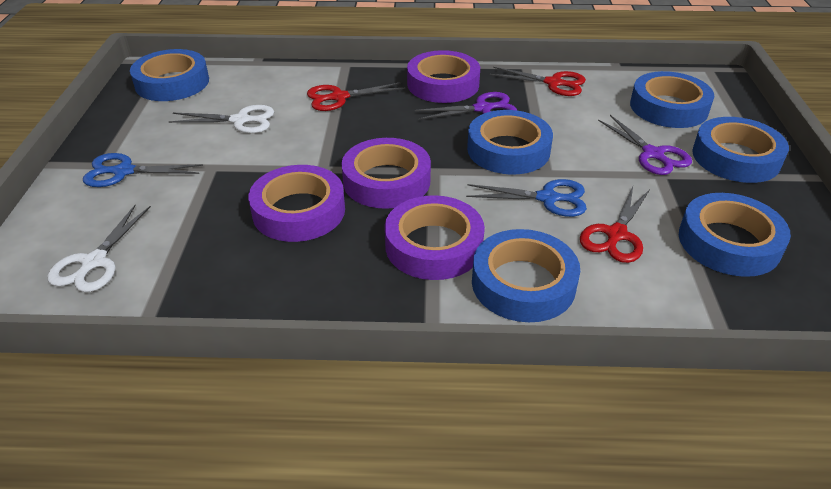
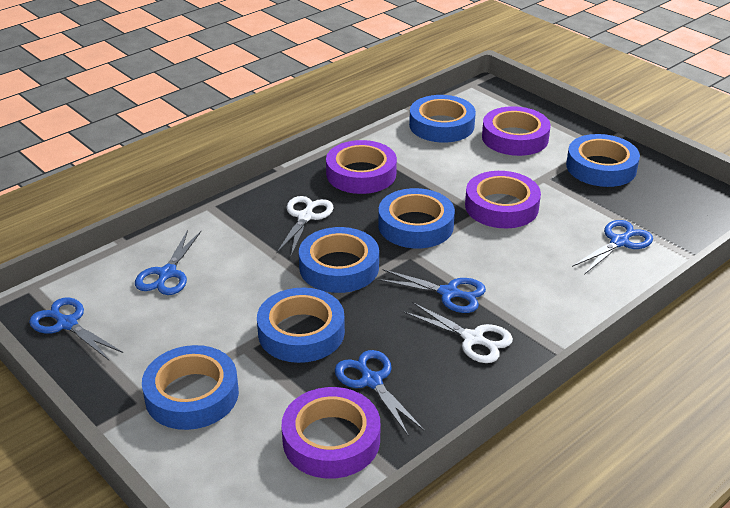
blue scissors: [83,153,203,187] [466,179,587,217] = 2 -> [29,297,123,361] [135,230,201,295] [335,350,424,436] [377,269,486,313] [572,220,653,275] = 5
purple scissors: [415,92,517,120] [598,115,692,175] = 2 -> none = 0
red scissors: [307,82,405,111] [490,67,586,96] [580,187,650,263] = 3 -> none = 0

